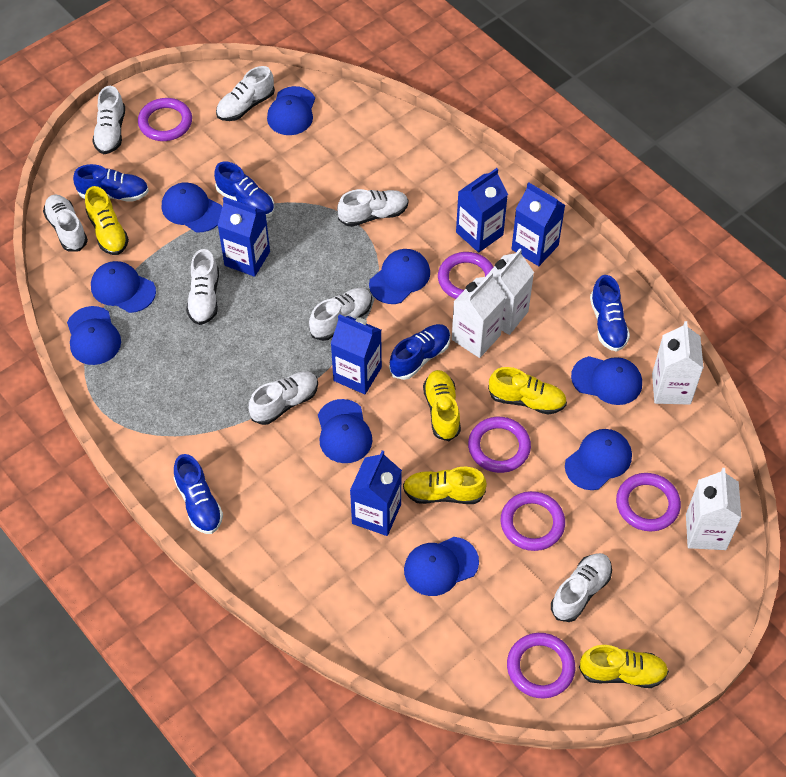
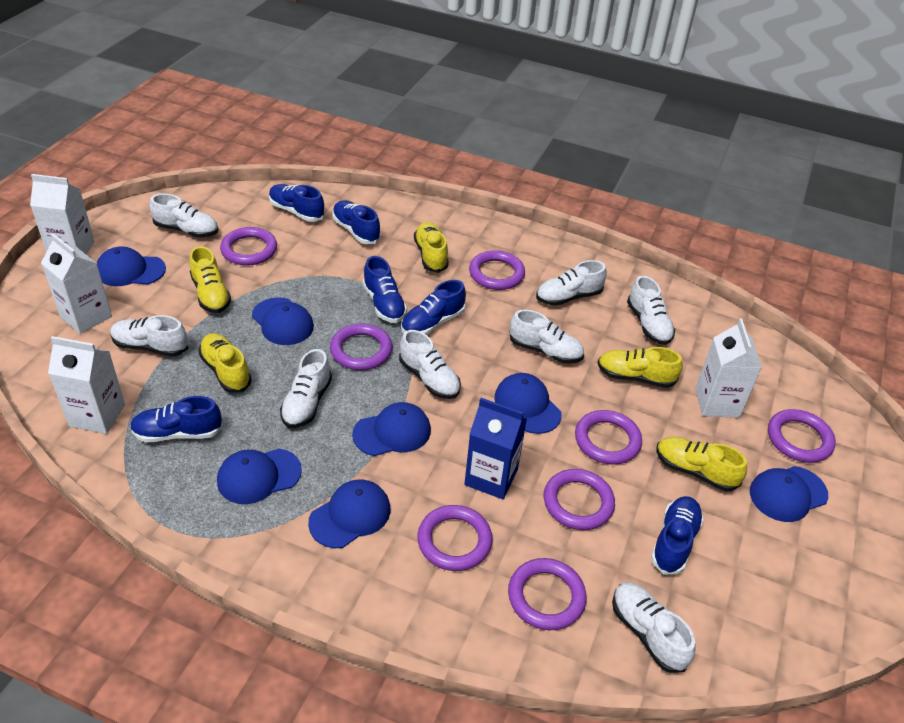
blue cap: [67,306,121,365] [91,261,156,313] [162,182,222,232] [267,86,315,135] [318,399,372,463] [369,249,430,304] [404,537,479,596] [565,429,632,490] [571,356,642,405] = 9 -> [97,247,166,286] [217,449,302,504] [252,297,314,345] [308,480,390,548] [352,402,431,456] [494,373,562,434] [750,466,828,522] = 7
blue carton: [218,197,270,277] [331,314,382,394] [350,450,402,536] [456,168,508,252] [512,182,565,266] = 5 -> [464,398,527,499] = 1
blue shoe: [73,164,149,202] [174,454,223,534] [214,161,274,218] [389,324,450,380] [590,275,630,352] = 5 -> [130,396,223,442] [269,184,325,222] [332,200,381,244] [362,256,407,323] [401,280,466,335] [651,496,704,574] = 6
purple ring: [138,98,192,141] [438,252,493,299] [468,417,531,473] [501,491,565,551] [507,633,575,698] [616,473,681,531] = 6 -> [220,227,277,266] [330,324,393,370] [417,505,493,571] [469,250,525,290] [508,558,587,630] [544,469,615,530] [575,410,642,465] [768,409,836,463] = 8

